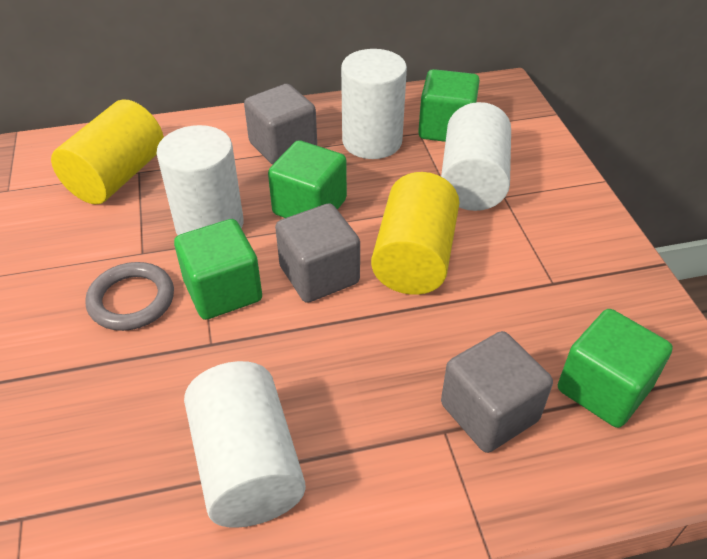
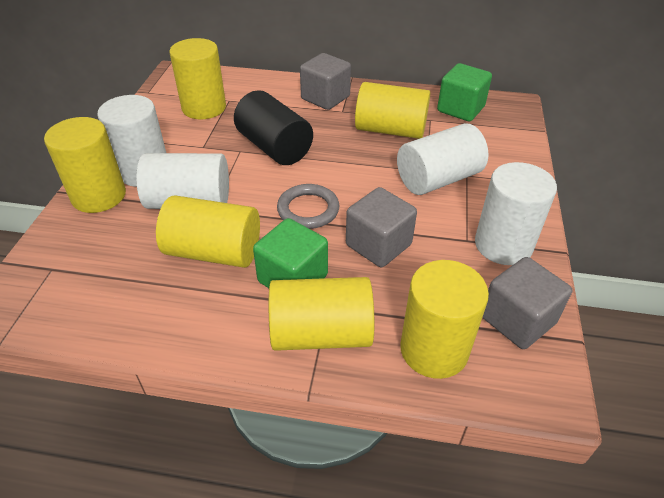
black cylinder: none = 0 -> [234,90,313,165] = 1
green cube: [174,219,262,320] [268,140,347,218] [418,69,480,142] [558,309,673,428] = 4 -> [253,218,328,288] [437,63,492,121] = 2
yellow cylinder: [51,99,164,205] [371,172,459,295] = 2 -> [44,117,126,213] [156,196,260,268] [169,38,226,119] [269,277,374,351] [355,82,430,139] [400,260,489,379] = 6

